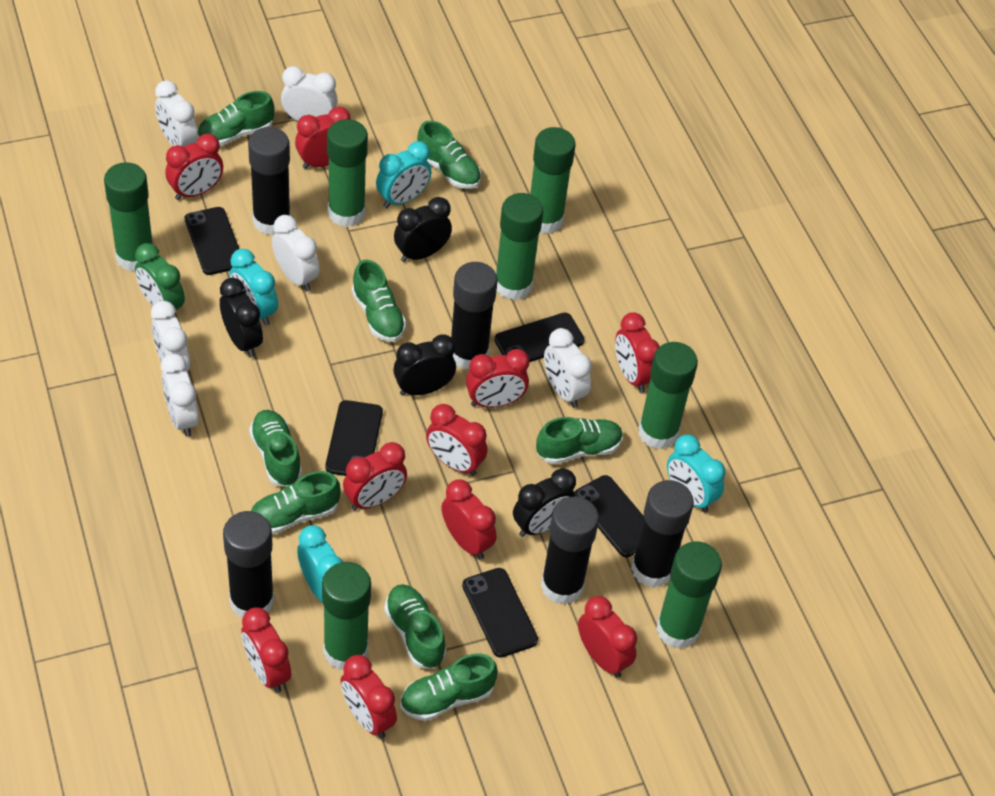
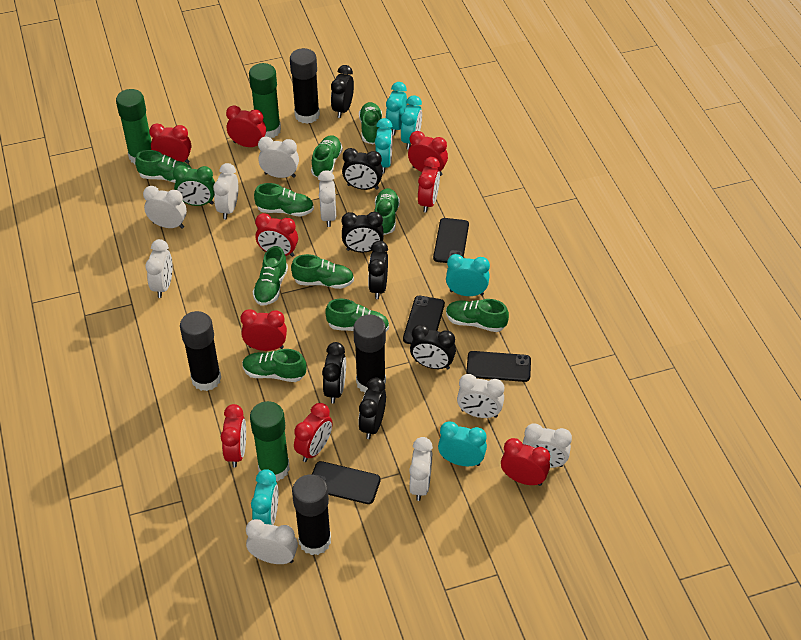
black clock: [220,278,263,358] [393,334,456,396] [394,197,452,262] [513,468,576,537] = 4 -> [322,342,346,403] [331,65,354,118] [342,148,383,190] [342,212,384,252] [358,378,386,439] [368,241,388,299] [410,324,456,370] = 7
black glue stick: [223,511,274,619] [248,127,291,235] [451,262,498,370] [541,497,599,605] [631,480,694,588] = 5 -> [180,311,221,391] [290,48,320,124] [292,474,331,555] [353,315,386,393] = 4
black phone: [184,207,239,275] [325,400,383,476] [462,568,538,658] [494,313,585,362] [575,475,644,557] = 5 -> [312,461,381,504] [403,296,445,344] [433,218,469,263] [466,351,531,382] = 4
green glue stick: [104,162,153,272] [322,562,371,670] [327,119,368,227] [496,193,543,301] [530,127,576,234] [638,342,698,449] [656,541,722,649] = 7 -> [116,89,151,164] [249,63,281,138] [250,401,290,481] = 3
green shoe: [198,91,274,146] [249,410,302,486] [251,471,341,534] [352,259,406,342] [384,584,446,668] [400,653,498,721] [417,121,481,189] [536,417,623,464] = 8 -> [135,150,192,183] [242,349,306,382] [253,246,288,306] [254,183,314,217] [291,254,354,289] [311,135,343,178] [325,299,389,332] [359,102,382,144] [374,188,400,235] [446,299,509,332] = 10
red clock: [165,134,223,200] [241,607,291,693] [295,107,351,169] [341,655,397,738] [343,442,407,511] [426,404,488,476] [442,480,496,559] [466,349,530,408] [578,596,637,678] [615,312,660,393] = 10 -> [149,123,191,164] [221,404,246,467] [226,105,266,147] [241,309,287,351] [255,213,298,257] [294,403,333,462] [408,131,448,176] [418,157,440,213] [501,438,550,486] = 9
turquoise clock: [229,249,278,326] [297,525,343,603] [376,141,431,208] [667,435,726,513] = 4 -> [251,469,278,525] [375,118,392,173] [386,82,407,136] [401,96,422,150] [438,421,487,466] [446,254,490,296] = 6
white clock: [151,301,190,371] [155,80,198,147] [161,353,199,437] [272,215,320,291] [281,66,338,121] [544,328,592,408] = 6 -> [143,186,187,229] [145,239,172,298] [213,163,238,219] [246,519,298,564] [258,137,299,178] [318,170,336,227] [409,437,433,501] [457,374,504,418] [523,424,572,468] = 9

